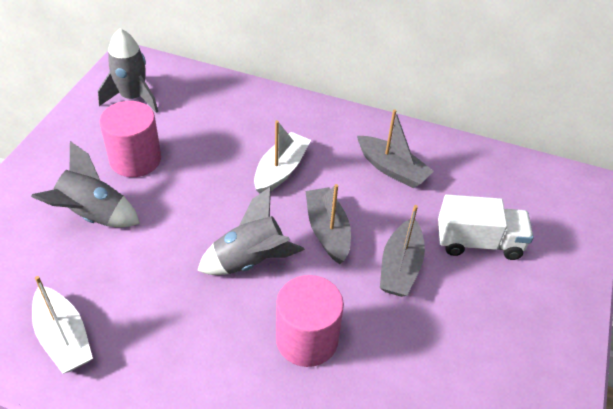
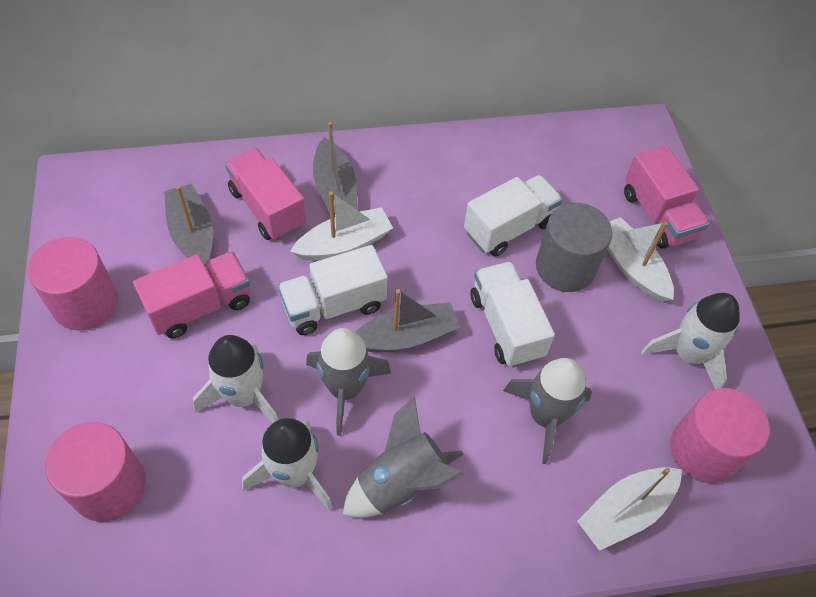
grey cylinder: none = 0 -> [536,203,612,292] = 1
pink cylinder: [100,101,161,177] [276,275,344,367] = 2 -> [27,237,118,331] [45,422,146,522] [670,388,769,483] = 3
pink truck: none = 0 -> [133,251,250,338] [225,148,306,240] [624,145,710,249] = 3
white boat: [32,276,93,374] [254,120,311,194] = 2 -> [290,191,393,261] [577,467,682,551] [607,217,674,302] = 3
white rocket: none = 0 -> [193,335,278,423] [242,418,333,511] [641,293,740,389] = 3
white truck: [438,195,533,260] = 1 -> [278,245,387,335] [464,175,563,257] [471,261,555,367] = 3

